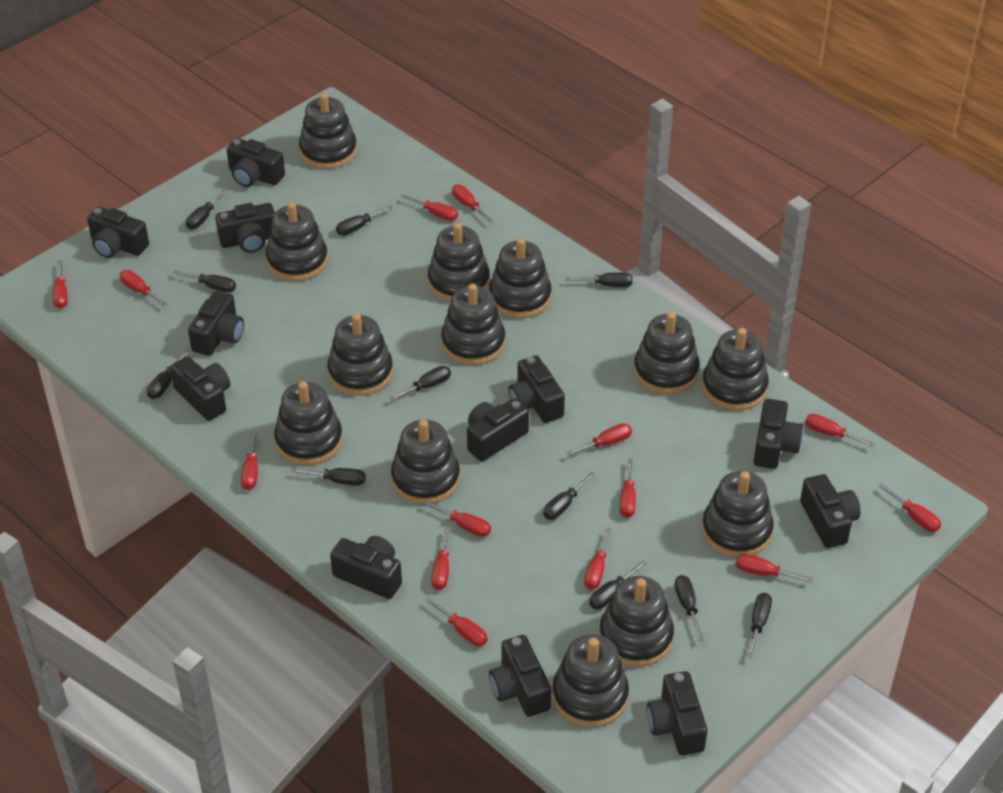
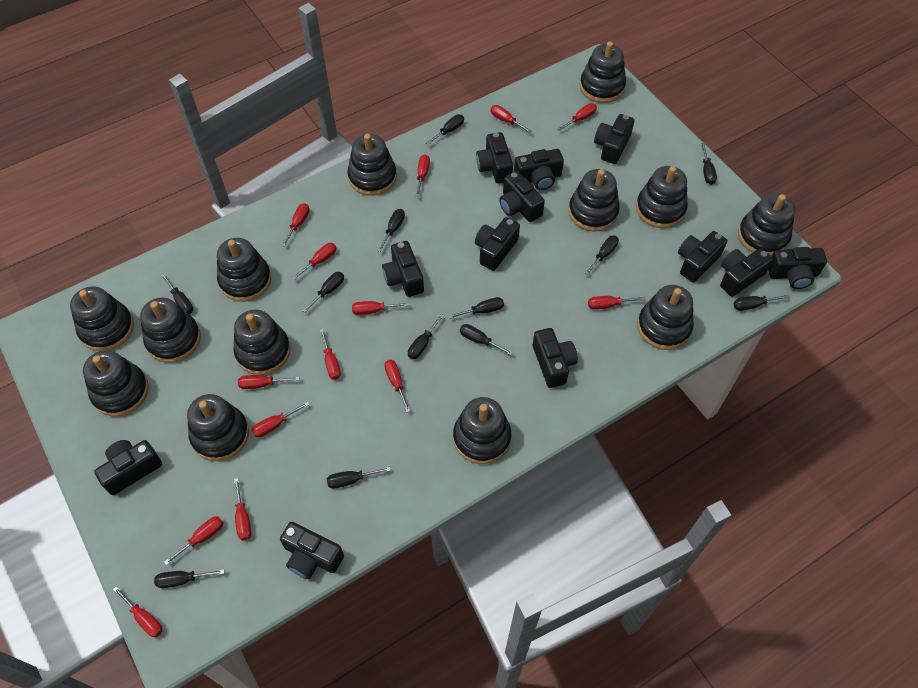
black screwdriver: [147,349,189,399] [173,270,236,292] [186,189,228,229] [292,468,366,486] [336,205,394,235] [389,366,451,401] [543,472,596,520] [566,272,633,287] [589,560,647,609] [675,575,704,641] [747,593,772,658] = 11 -> [154,569,224,588] [161,273,193,314] [302,272,344,313] [327,467,391,488] [377,209,405,252] [408,314,444,359] [426,114,464,145] [448,297,504,319] [460,324,513,355] [585,235,619,275] [701,143,717,185] [734,295,790,311] = 12

